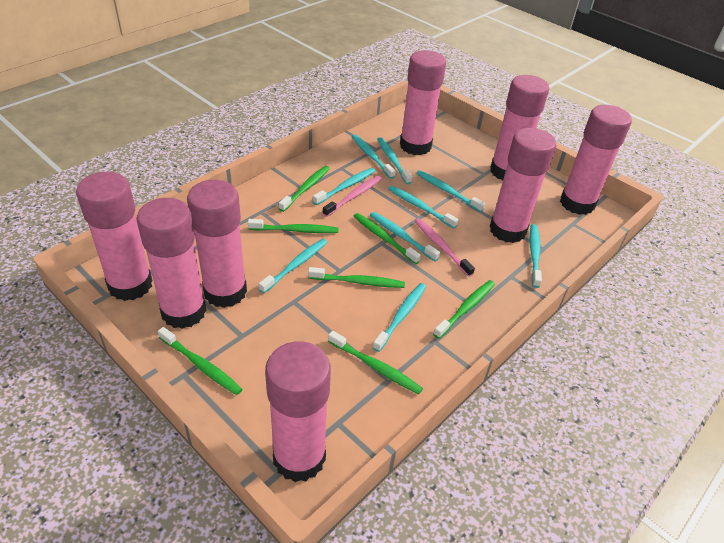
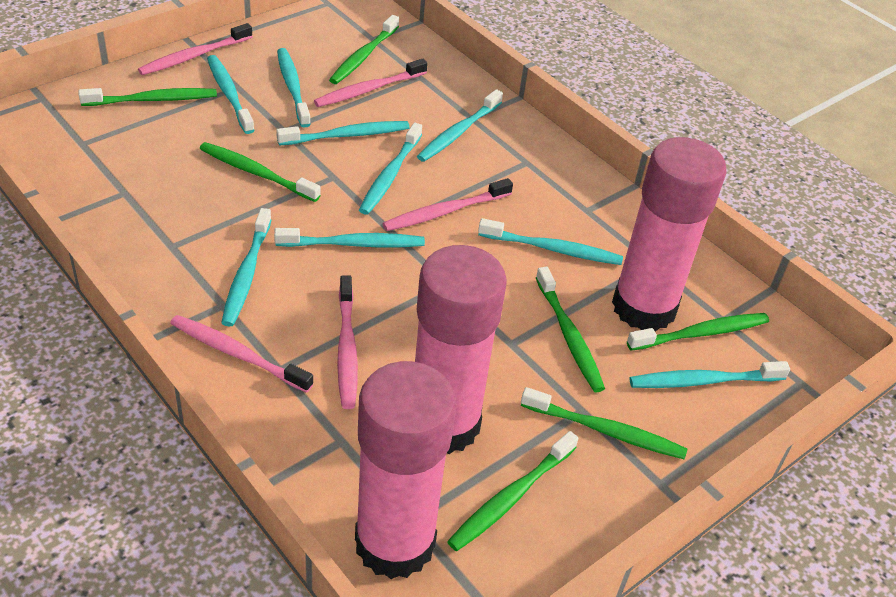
pink glue stick: [76,172,153,301] [137,198,206,329] [187,180,247,308] [265,341,331,482] [400,50,446,155] [489,128,556,243] [490,75,549,180] [560,105,632,215] = 8 -> [355,361,457,579] [415,245,507,454] [612,137,726,331] = 3
pink toothbrush: [323,176,382,217] [415,218,475,277] = 2 -> [138,23,253,75] [170,315,313,393] [314,59,428,107] [337,276,358,409] [382,178,513,231] = 5

